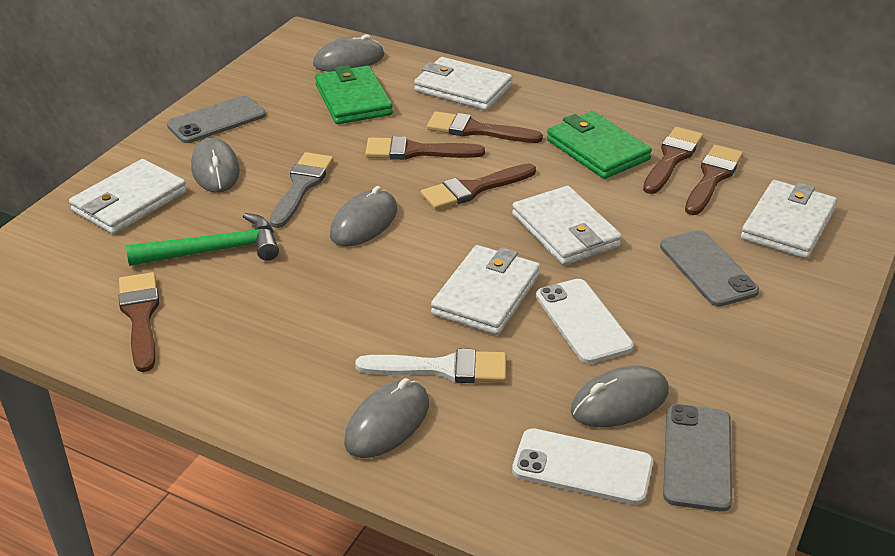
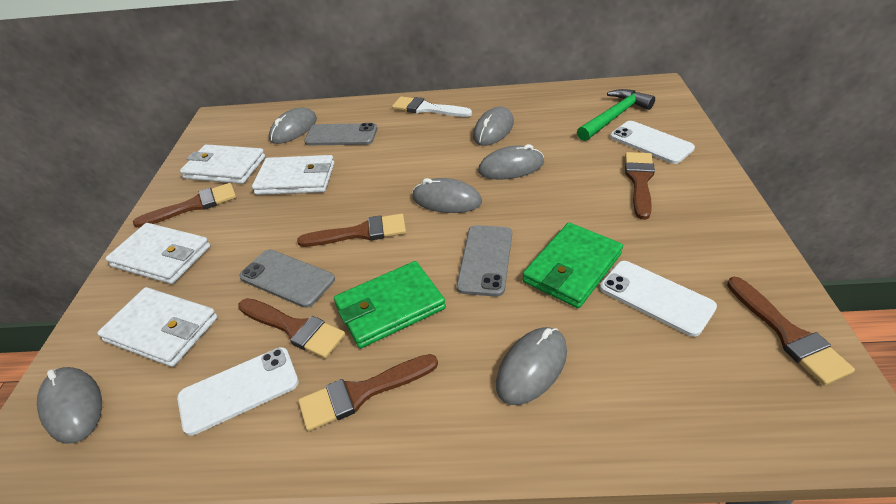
grey brush: [269,152,333,228] = 1 -> none = 0
grey mouse: [191,137,240,193] [313,34,385,72] [330,186,397,247] [344,378,429,458] [571,366,669,427] = 5 -> [37,367,102,444] [269,107,317,144] [412,178,482,213] [473,107,514,146] [478,144,544,180] [496,327,567,405] = 6
white phone: [512,428,653,505] [536,279,634,364] = 2 -> [177,347,299,436] [600,261,717,337] [610,121,695,164] = 3
white wallet: [69,159,187,234] [414,57,512,110] [431,245,540,335] [512,186,622,265] [741,180,837,259] = 5 -> [97,287,218,367] [105,223,210,284] [180,144,266,184] [252,155,334,195] = 4

